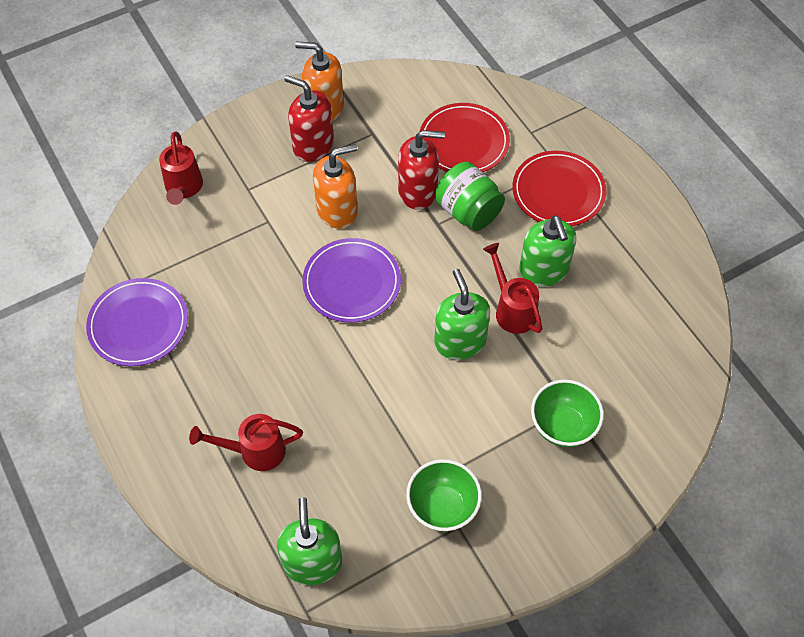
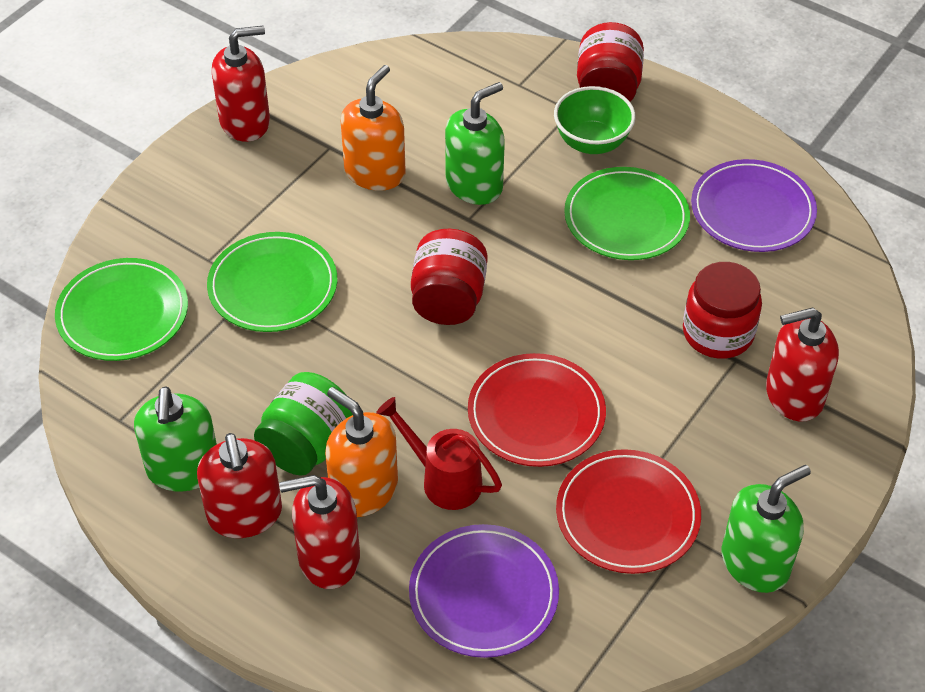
green bowl: [406,459,482,532] [531,379,604,447] = 2 -> [554,86,636,154] = 1
green plate: none = 0 -> [55,258,188,361] [207,232,337,332] [564,167,690,260] = 3
red jar: none = 0 -> [411,228,488,325] [577,22,644,101] [683,262,762,359] = 3
red soap dispenser: [284,75,334,162] [398,130,445,210] = 2 -> [197,433,282,538] [212,26,270,142] [279,475,360,589] [766,307,839,422] = 4
red watering can: [159,131,203,205] [189,414,303,471] [483,243,543,334] = 3 -> [376,397,502,510] = 1

